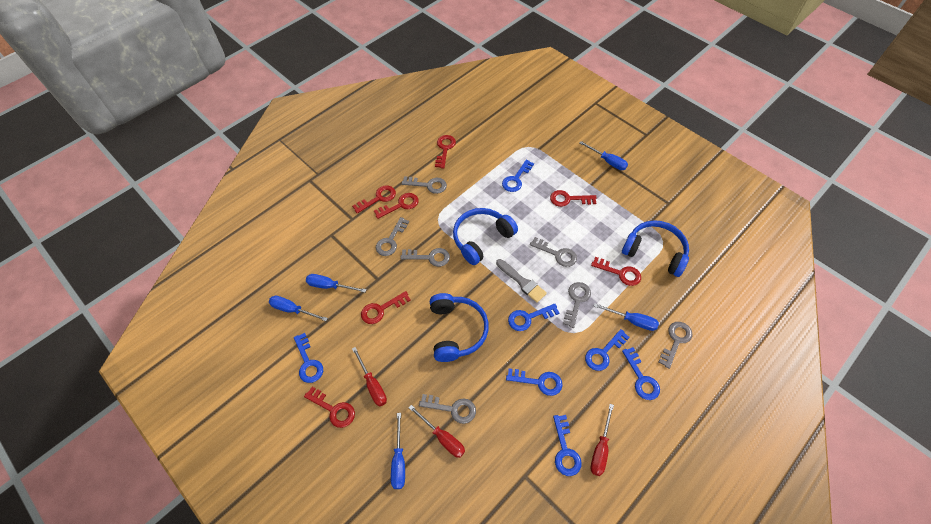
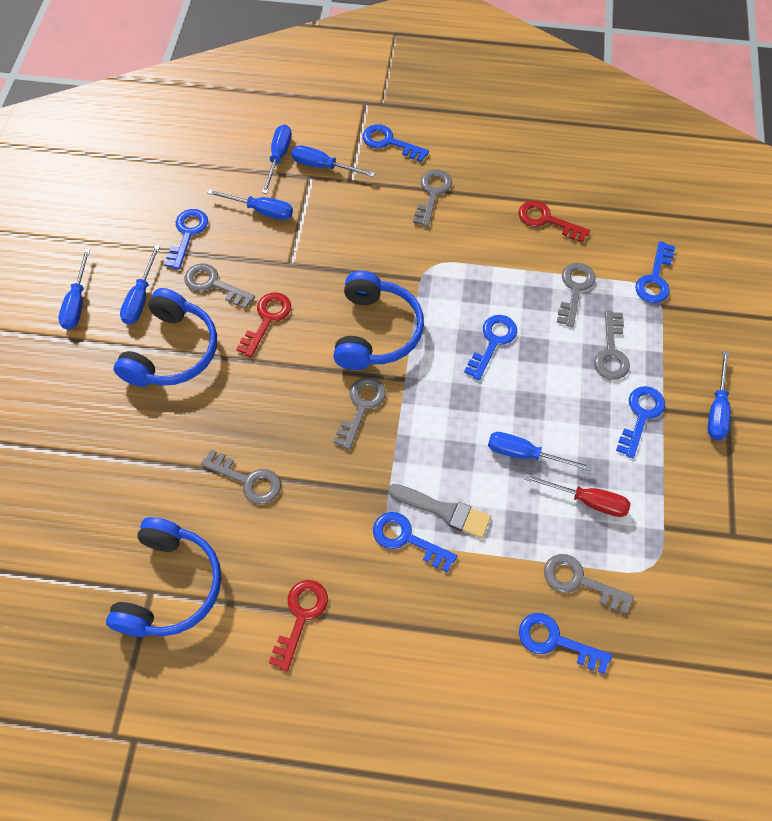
blue screwdriver: [269,296,328,321] [306,274,366,293] [391,413,405,489] [580,141,628,170] [594,303,659,331] = 5 -> [58,249,90,330] [120,245,160,325] [207,189,293,220] [262,125,292,194] [291,145,375,177] [488,432,592,471] [708,351,731,440] = 7
red key: [304,387,355,428] [352,186,396,214] [361,291,411,324] [374,193,418,219] [435,135,456,168] [550,190,597,207] [591,257,641,286] = 7 -> [236,292,291,357] [269,580,328,671] [518,200,590,243] = 3
red screwdriver: [352,347,387,406] [409,405,465,458] [591,404,614,476] = 3 -> [524,474,631,517] = 1

